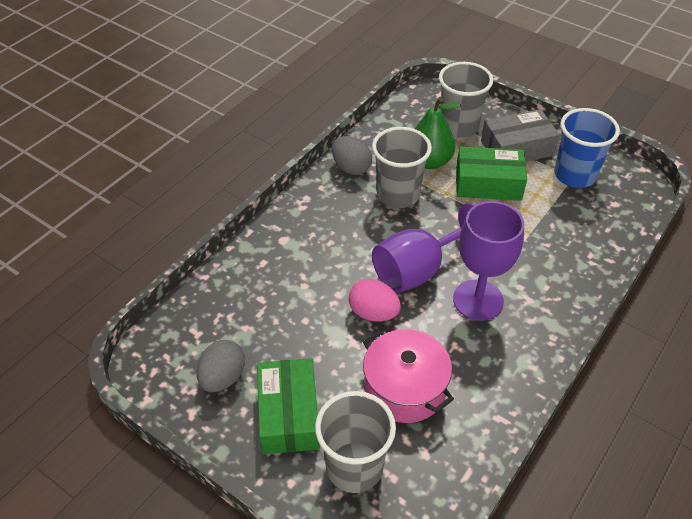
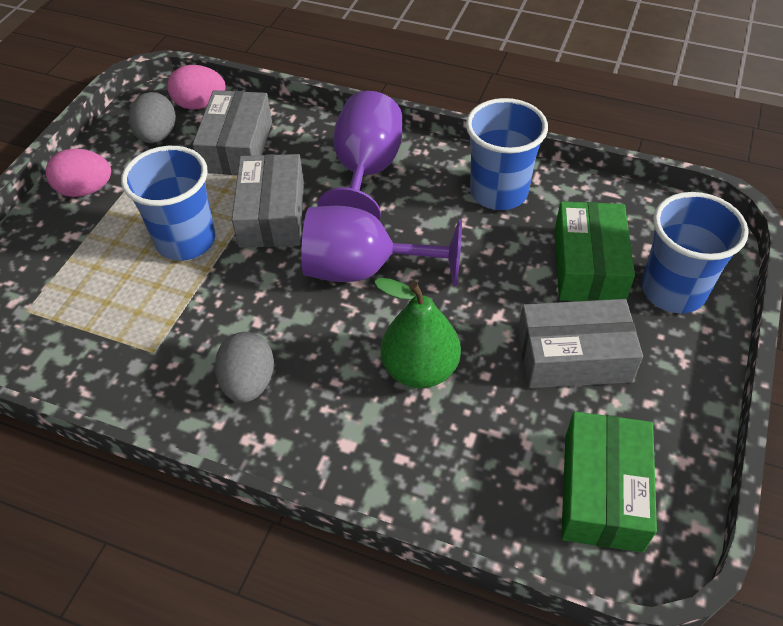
blue cup: [554,108,620,188] = 1 -> [121,146,215,261] [466,98,548,210] [642,192,749,313] = 3
grey box: [481,109,560,162] = 1 -> [193,90,272,175] [232,154,304,248] [518,299,643,388] = 3
grey cup: [315,391,396,493] [372,127,432,208] [439,62,493,138] = 3 -> none = 0
pink egg: [349,279,401,321] = 1 -> [46,149,111,197] [167,65,226,110] = 2
pink pot: [363,329,454,423] = 1 -> none = 0

